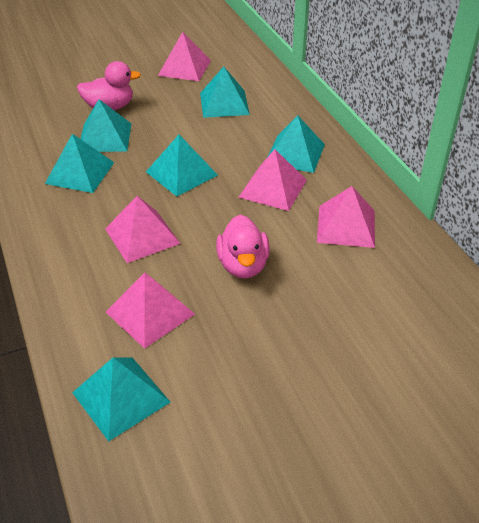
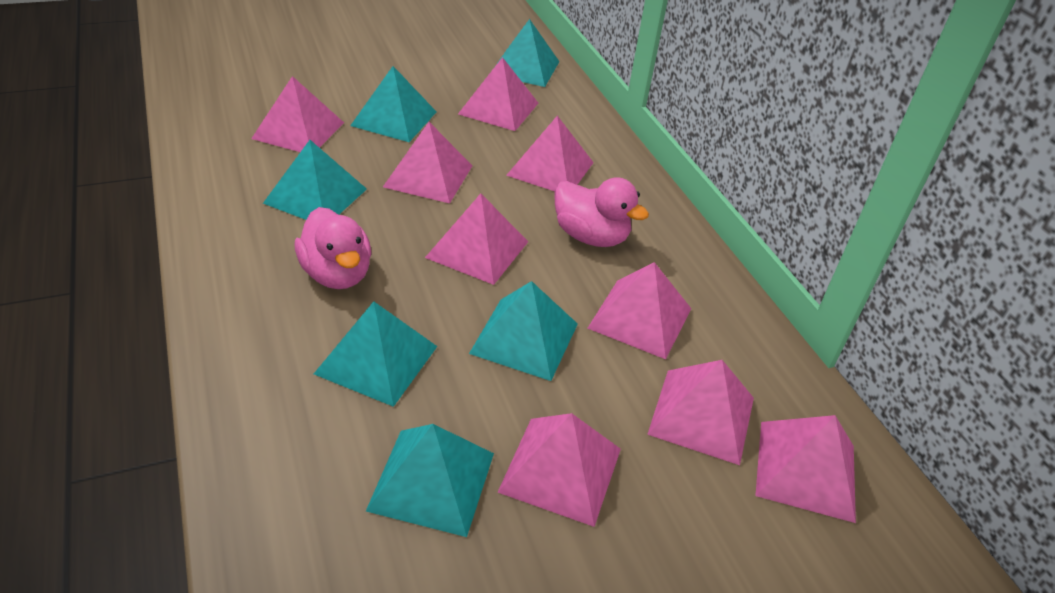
pink pyramid: [105,196,181,263] [106,273,195,349] [158,32,211,81] [239,149,307,211] [317,186,375,248] = 5 -> [251,76,344,152] [383,122,472,204] [425,193,528,285] [458,57,538,131] [498,413,621,527] [506,116,594,191] [588,262,691,359] [647,360,754,465] [755,415,856,523] = 9

